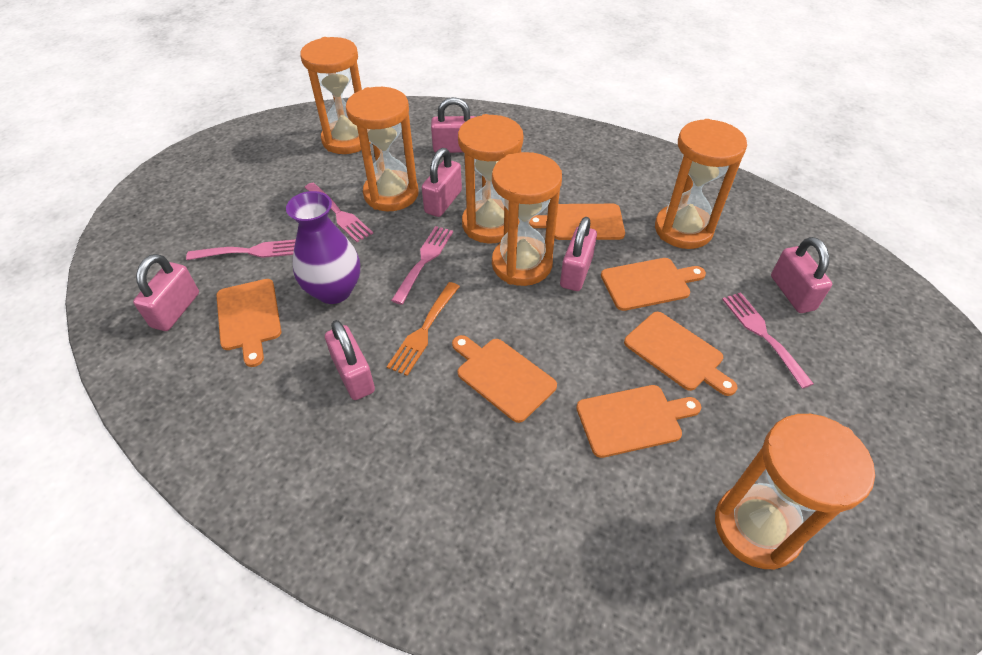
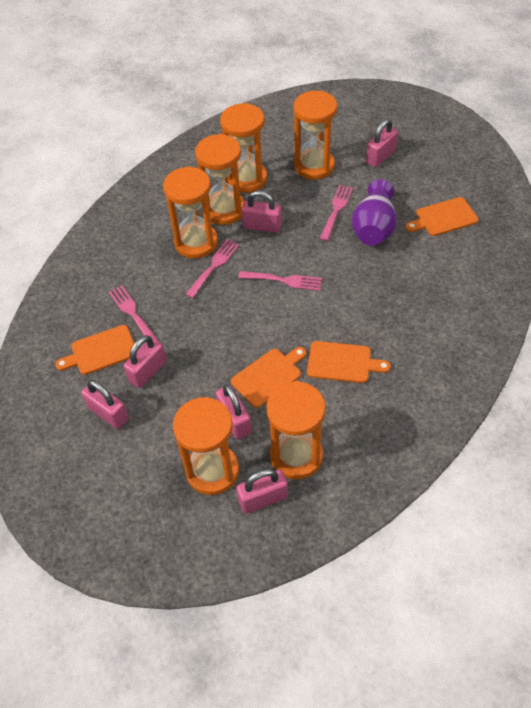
orange cutting board: [216,279,281,367] [452,335,557,423] [529,204,625,240] [576,385,701,458] [601,258,706,311] [624,312,737,396] = 6 -> [55,325,134,375] [231,347,306,408] [307,341,391,383] [405,197,479,236] = 4
orange fork: [387,282,460,376] = 1 -> none = 0

